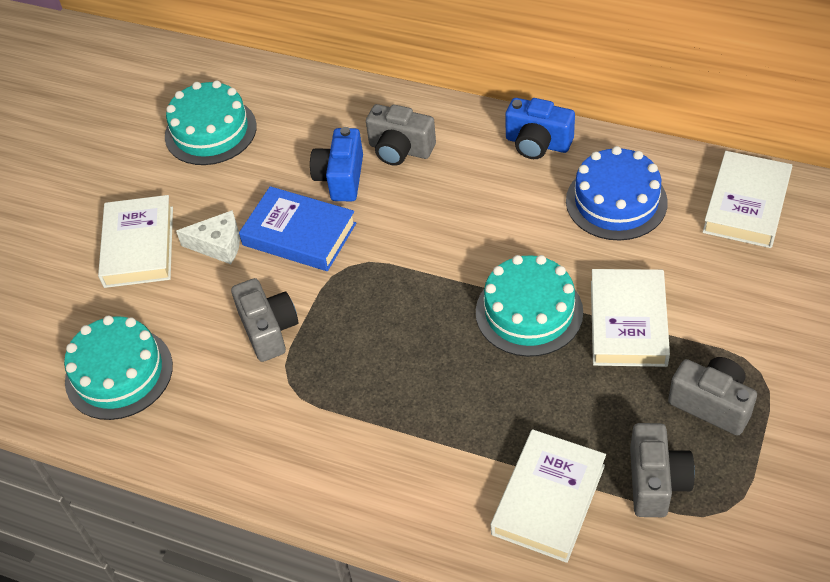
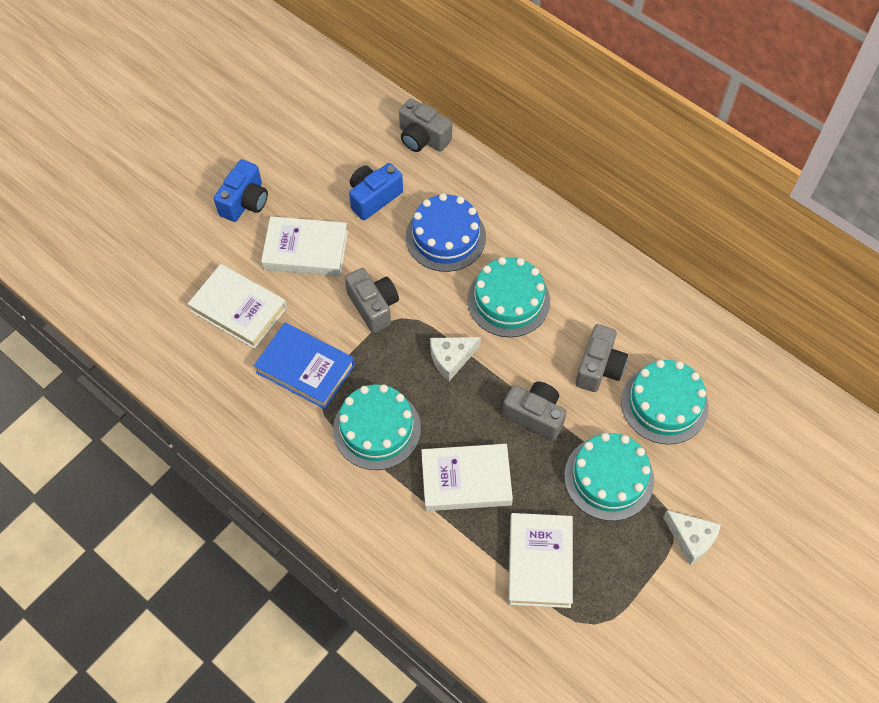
turquoise cake: [64,315,173,420] [165,80,257,165] [476,255,583,357] = 3 -> [333,384,421,470] [467,257,550,337] [564,433,654,521] [621,360,708,445] = 4
white cheese: [176,210,240,264] = 1 -> [430,337,481,381] [663,510,721,565] = 2

